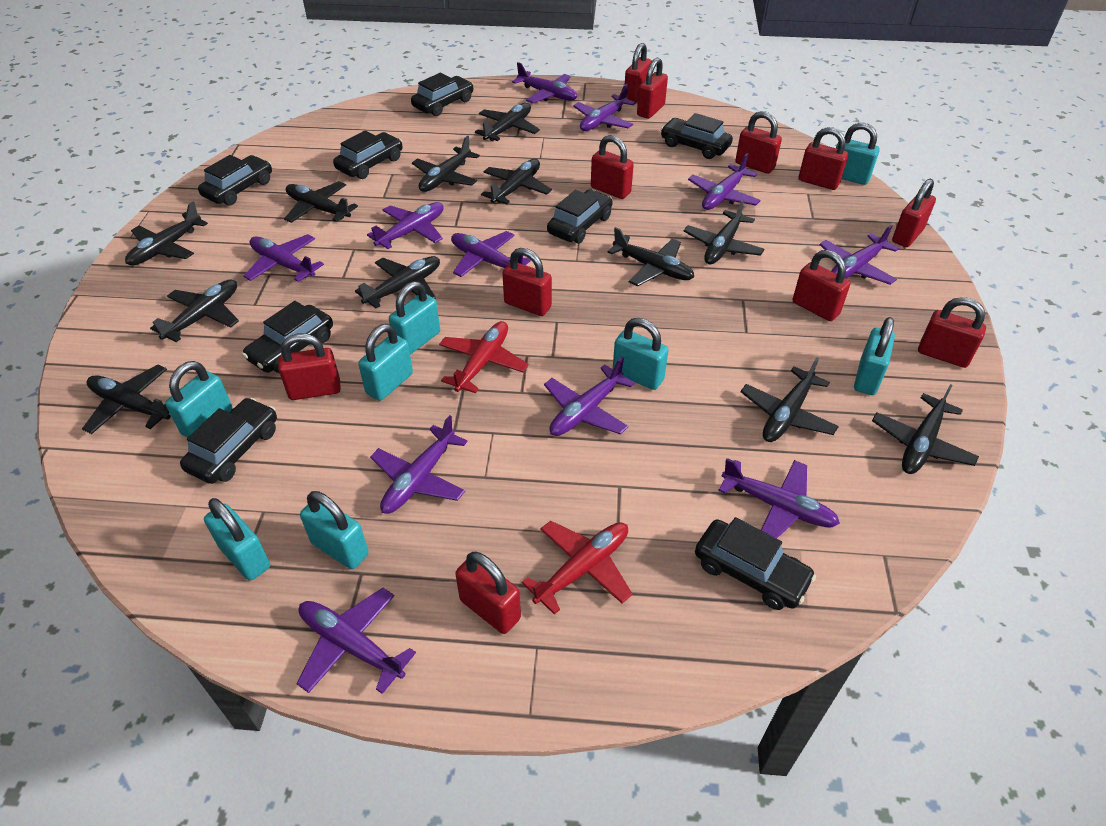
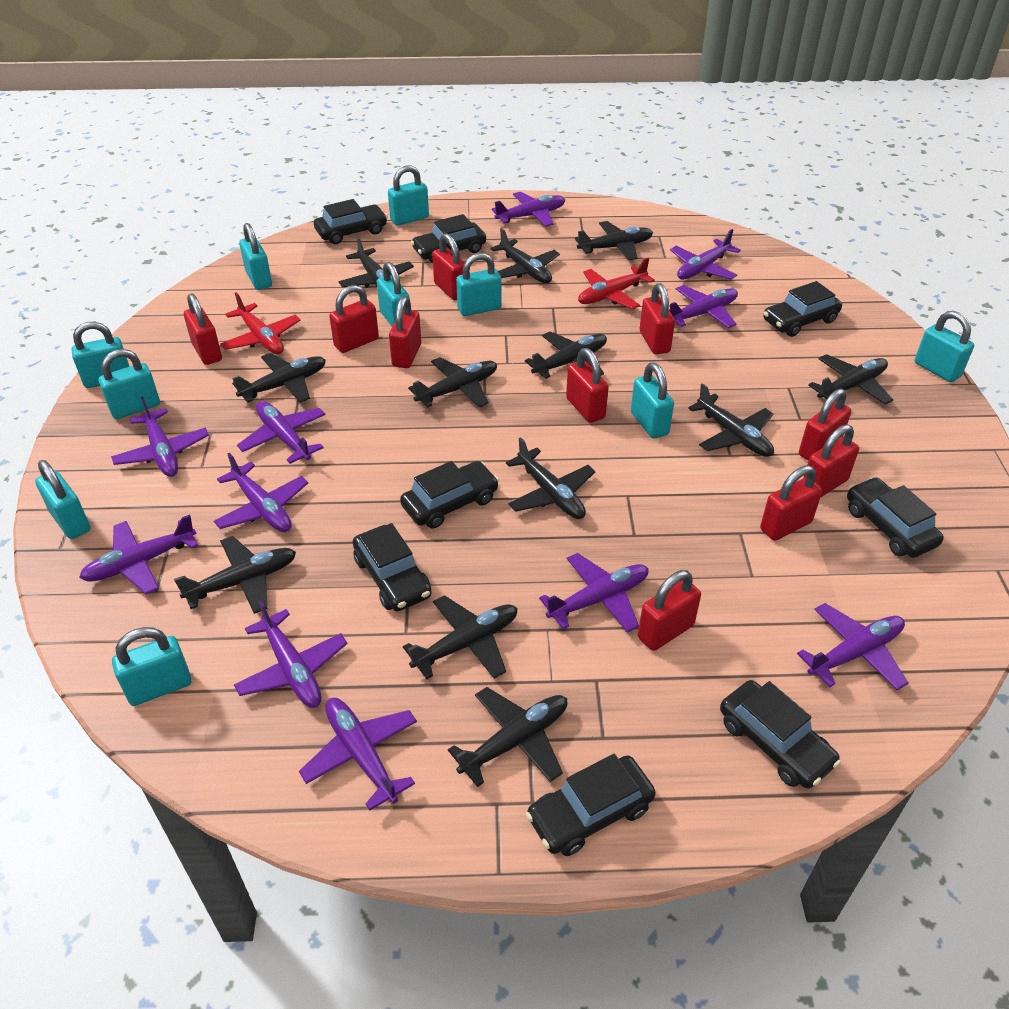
red padlock: [278,333,341,400] [455,552,521,634] [502,248,552,316] [591,135,634,199] [625,43,652,103] [637,57,668,119] [735,111,782,174] [793,250,851,321] [799,127,848,190] [892,179,936,247] [918,297,986,368] = 11 -> [184,293,222,365] [329,285,379,353] [389,296,421,368] [432,233,465,301] [566,348,609,423] [638,570,701,651] [640,283,675,355] [760,465,822,541] [799,389,851,461] [804,424,859,498] = 10
turquoise padlock: [165,361,232,438] [204,498,270,581] [300,491,369,569] [358,324,413,401] [389,281,440,355] [613,318,669,390] [836,123,880,185] [854,317,895,395] = 8 -> [35,460,91,539] [72,322,130,388] [98,349,160,419] [112,627,192,706] [239,223,272,290] [377,262,410,326] [388,165,429,226] [456,253,501,316] [631,363,674,439] [914,311,974,382] = 10

